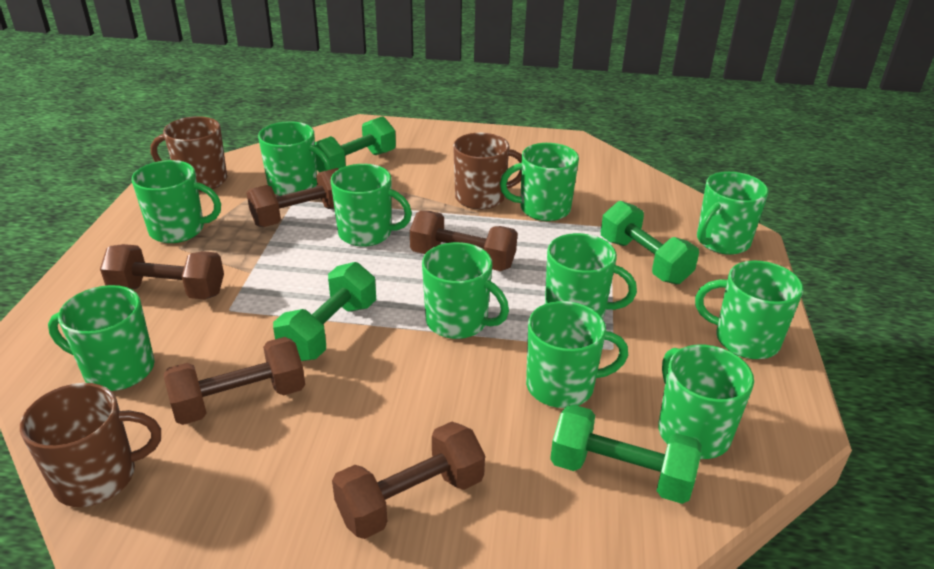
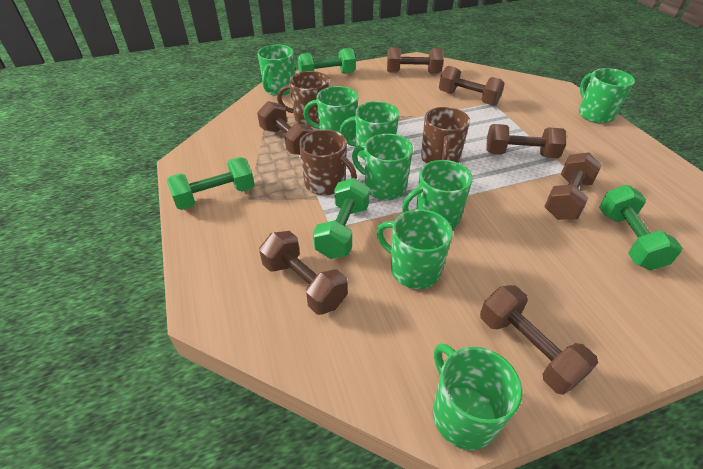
brown dumbbell: [100,244,224,300] [164,337,305,425] [247,168,339,227] [332,422,485,539] [410,211,517,271] = 5 -> [257,101,314,155] [259,231,348,315] [387,47,444,74] [439,66,505,106] [480,285,598,395] [486,124,566,158] [544,152,602,220] = 7
green mug: [48,285,155,391] [132,160,221,243] [258,121,331,196] [331,164,412,247] [422,242,509,339] [500,143,579,221] [526,301,628,408] [545,233,637,318] [658,345,754,459] [695,261,804,359] [697,172,768,255] = 11 -> [257,45,295,96] [303,86,358,141] [339,101,399,160] [352,134,413,200] [376,209,453,289] [402,160,473,229] [433,344,523,450] [579,68,635,124] = 8

